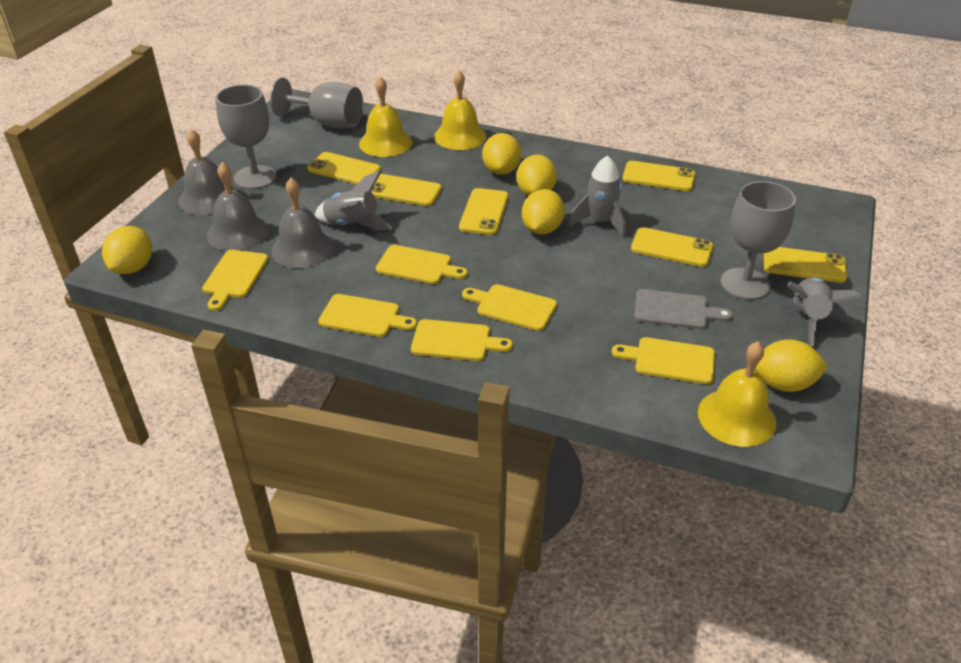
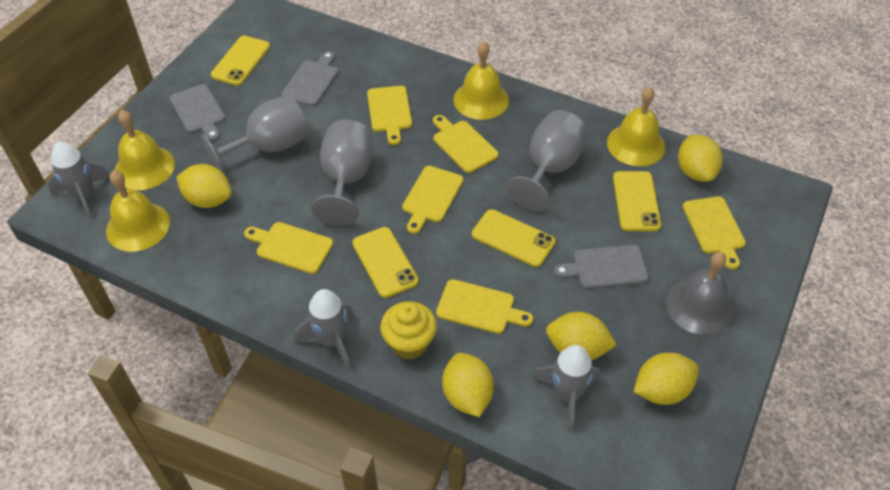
grey bell: [178,129,235,215] [207,162,269,251] [271,178,334,268] = 3 -> [666,252,734,335] = 1
grey cutting board: [634,289,733,329] = 1 -> [170,84,225,141] [281,51,338,106] [554,245,649,289] = 3
yellow bell: [359,77,412,157] [434,71,486,150] [698,341,777,447] = 3 -> [106,170,170,252] [115,110,175,190] [453,41,509,120] [607,87,666,166] = 4
yellow cupcake: none = 0 -> [380,301,437,360] = 1
yellow phone: [307,152,381,184] [371,174,442,206] [459,188,509,235] [622,161,695,191] [631,227,713,267] [764,247,847,283] = 6 -> [211,36,270,86] [352,227,419,298] [472,209,556,267] [613,171,661,231] = 4

